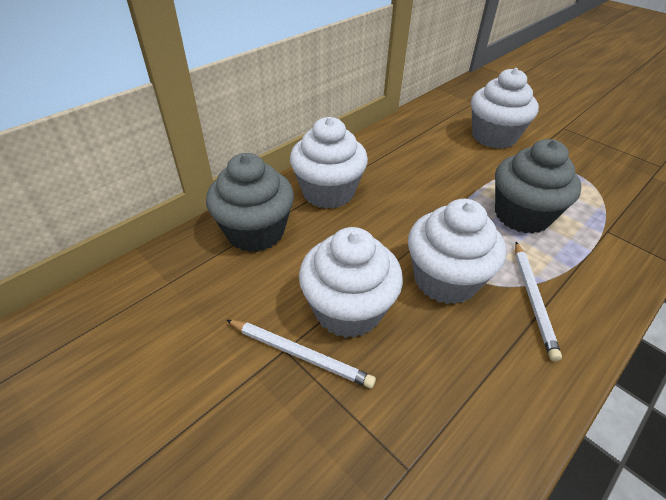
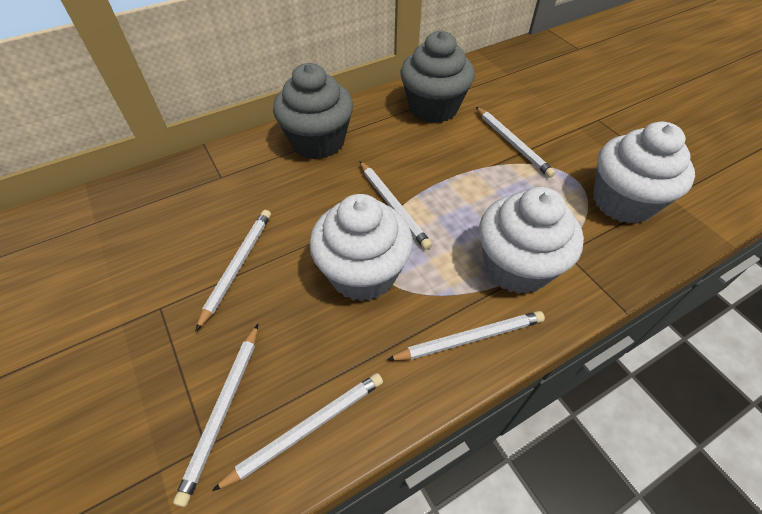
white cupcake: [290,117,368,209] [299,227,403,338] [408,199,506,304] [471,68,539,149] = 4 -> [309,194,413,302] [479,187,584,294] [593,122,695,224] = 3
white pencil: [226,320,376,388] [515,242,562,361] = 2 -> [173,324,258,507] [196,210,271,331] [212,373,383,491] [360,161,432,250] [387,311,545,361] [476,107,556,178] = 6

